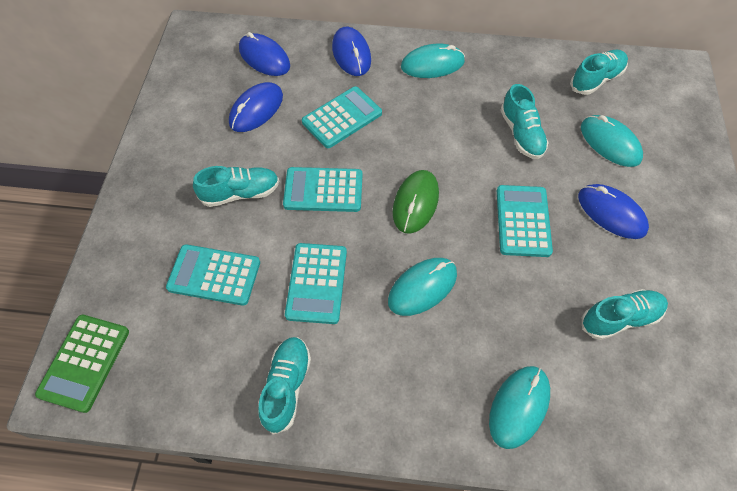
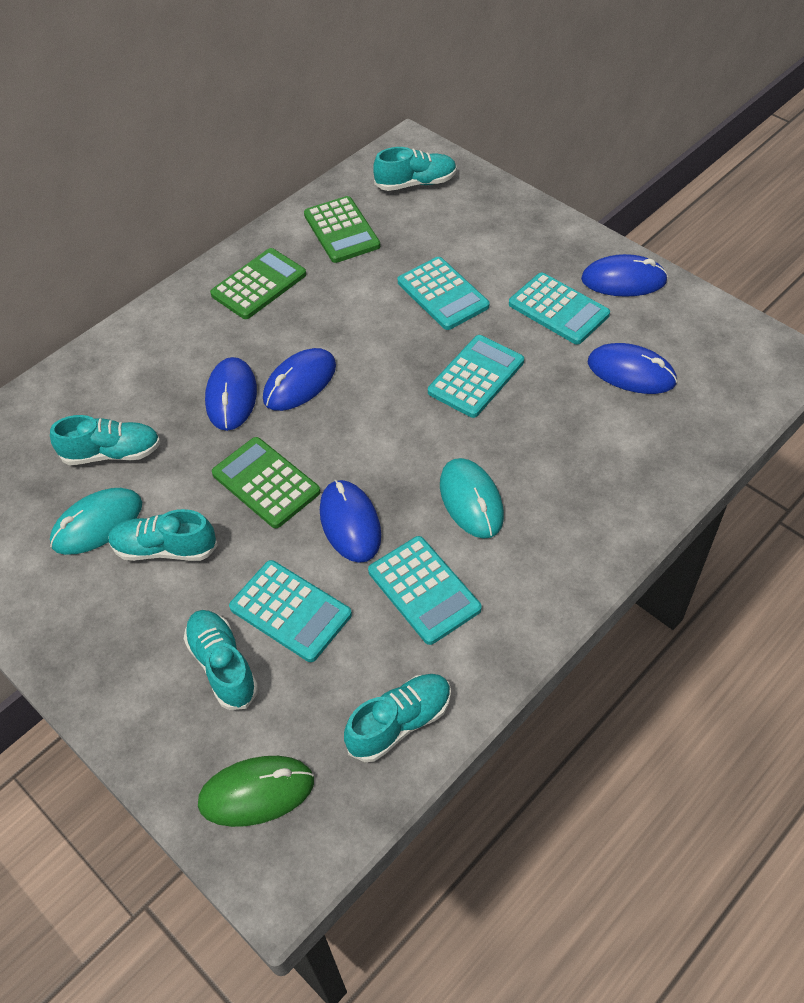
blue mouse: [229,82,283,132] [239,32,290,76] [332,27,371,76] [578,184,649,239] = 4 -> [205,357,257,431] [263,348,336,411] [320,480,381,563] [581,254,668,297] [587,343,677,394] = 5
green calculator: [35,315,129,413] = 1 -> [210,248,306,319] [212,437,320,528] [304,196,380,263] = 3
turquoise mouse: [388,258,457,316] [401,44,465,78] [489,366,550,449] [581,115,643,167] = 4 -> [50,488,142,555] [440,458,504,539] = 2

